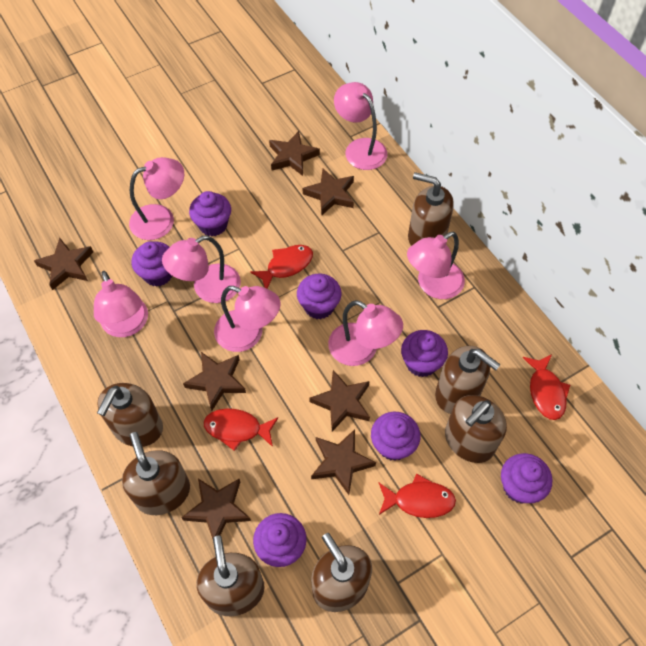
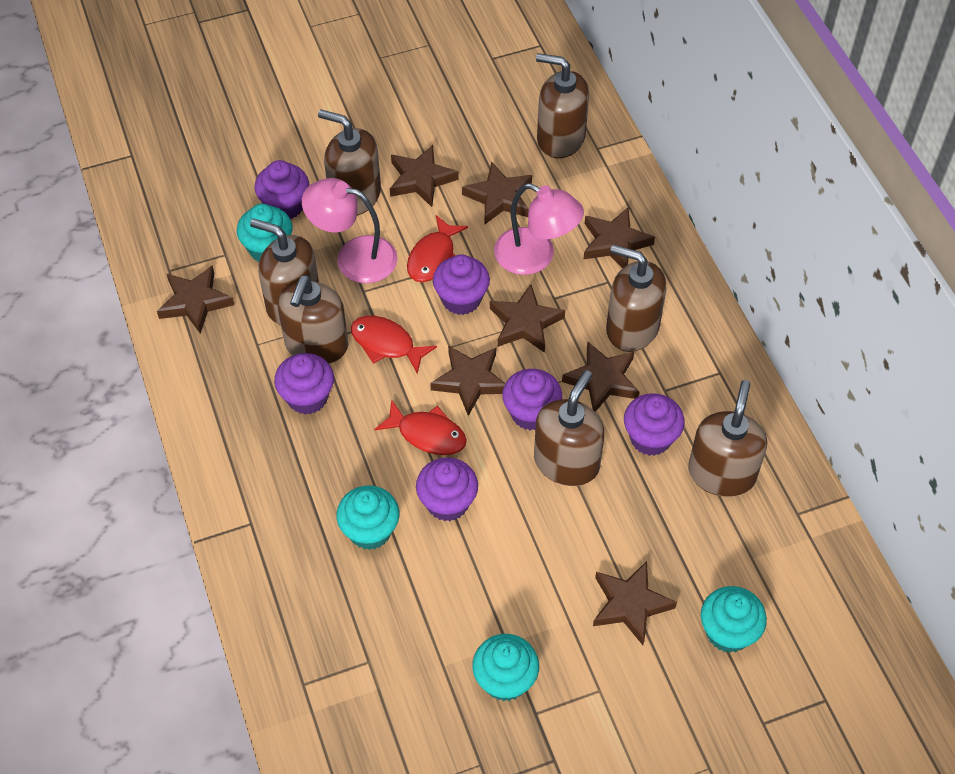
brown star: [34,238,93,290] [181,479,251,539] [183,352,246,411] [269,131,320,176] [303,168,354,216] [309,370,370,431] [311,429,376,495] = 7 -> [157,265,234,334] [390,145,459,207] [430,345,506,416] [462,162,532,224] [490,284,565,353] [562,341,639,412] [584,207,655,269] [593,561,677,645] = 8
pink lamp: [94,271,148,337] [129,157,184,240] [162,235,241,303] [214,286,281,352] [328,300,403,366] [334,82,387,170] [407,232,465,299] = 7 -> [302,178,398,284] [494,183,584,275] = 2
purple cupcake: [131,241,172,287] [189,191,231,236] [253,513,307,567] [297,274,342,319] [371,412,420,461] [401,330,448,377] [501,453,552,504] = 7 -> [254,160,309,219] [274,353,334,414] [416,458,478,521] [433,254,490,315] [502,369,562,430] [624,393,684,456] = 6
red fish: [204,409,278,451] [250,245,313,289] [379,474,456,518] [523,354,570,420] = 4 -> [351,316,437,374] [374,399,467,455] [407,215,468,282] = 3
turquoise cupcake: none = 0 -> [237,204,292,262] [336,485,399,550] [472,634,539,701] [701,586,767,653] = 4

